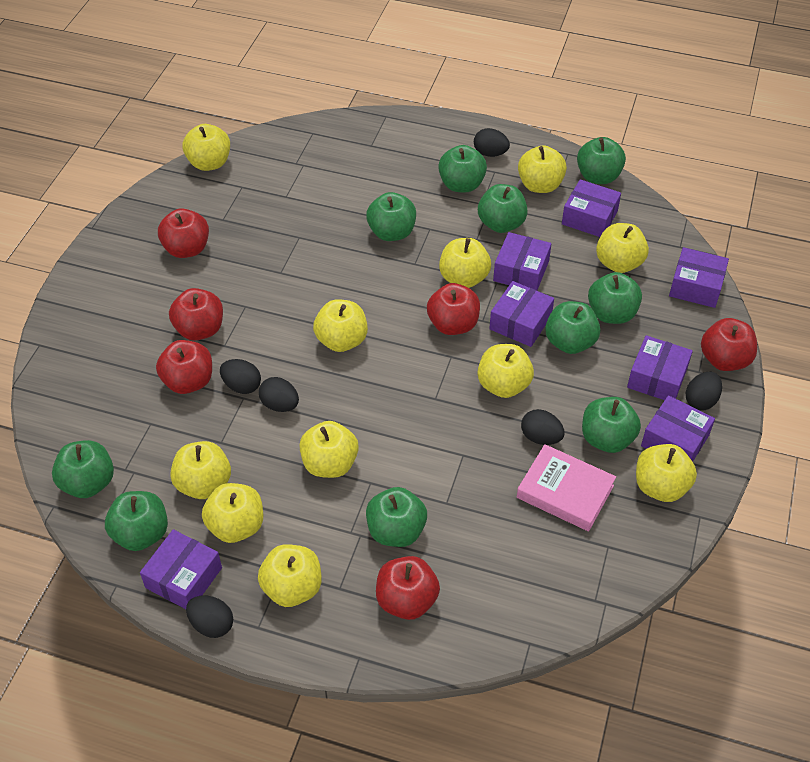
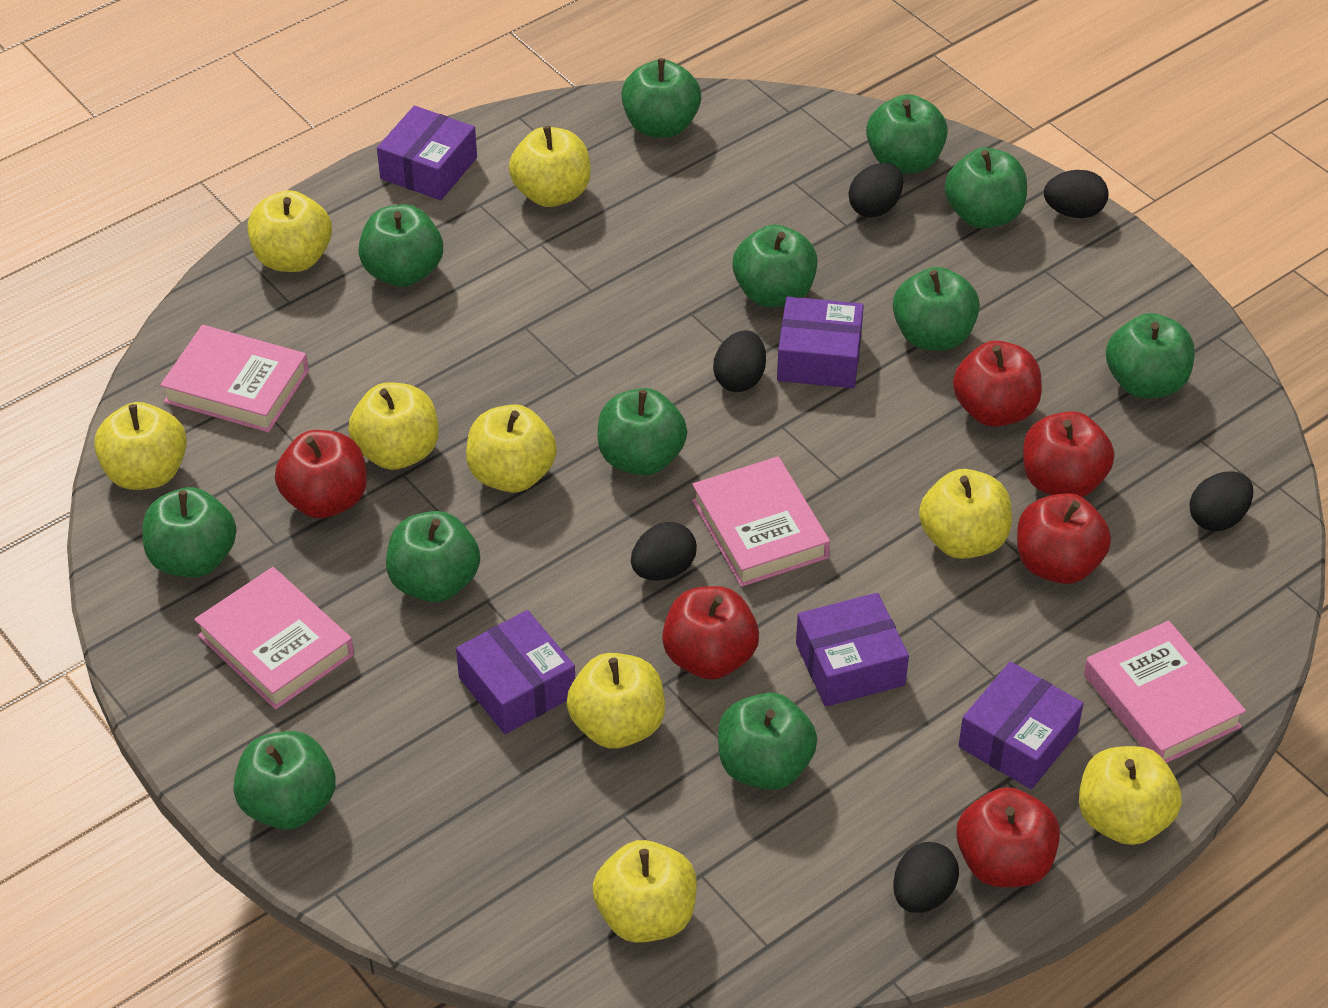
green apple: [52,440,114,498] [105,491,168,551] [366,192,416,241] [366,487,427,547] [438,145,487,192] [478,184,528,233] [545,301,600,354] [577,137,626,184] [582,397,641,453] [588,272,642,324] = 10 -> [142,487,237,577] [233,731,336,829] [358,205,443,287] [386,511,480,602] [598,388,687,476] [621,58,701,138] [718,692,817,790] [732,225,818,307] [866,94,948,174] [893,267,980,351] [945,148,1027,228] [1106,313,1195,398] = 12
pink book: [517,444,616,531] = 1 -> [160,325,309,433] [194,567,354,710] [692,456,830,587] [1084,621,1246,763] = 4
purple box: [140,529,222,609] [489,281,554,347] [493,232,551,291] [562,179,621,237] [627,335,693,400] [641,395,715,462] [669,247,729,308] = 7 -> [377,106,477,200] [456,610,575,734] [777,297,864,388] [796,593,909,707] [958,661,1084,789] = 5
yellow apple: [170,441,231,499] [182,124,230,171] [202,483,263,543] [258,544,322,607] [299,421,359,478] [313,299,368,352] [439,238,491,288] [477,344,534,398] [518,145,567,193] [596,223,649,273] [636,444,697,502] = 11 -> [94,402,187,490] [248,190,332,272] [348,383,439,470] [466,404,557,493] [509,126,591,207] [567,653,665,749] [593,840,697,943] [919,469,1012,559] [1079,746,1182,845] = 9

